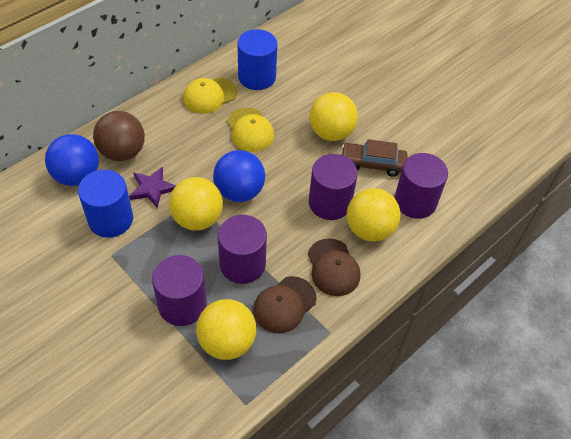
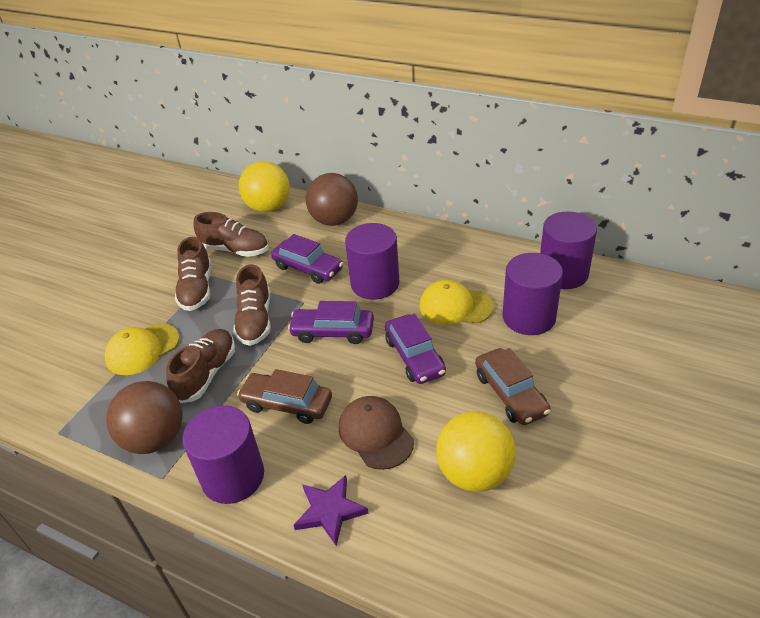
blue ball: [45,134,99,186] [213,150,265,202] = 2 -> none = 0
blue cylinder: [78,170,133,238] [238,29,277,90] = 2 -> none = 0
brown ball: [93,111,145,161] = 1 -> [106,381,183,454] [306,173,358,226] = 2
brown cap: [253,276,316,333] [308,238,360,296] = 2 -> [339,396,414,470] = 1
brown car: [342,139,408,177] = 1 -> [237,369,332,424] [475,348,551,425] = 2
brown shoe: none = 0 -> [166,329,235,403] [175,237,211,311] [193,212,269,257] [233,264,271,346] = 4
purple car: none = 0 -> [271,234,343,284] [288,301,374,344] [385,314,446,384] = 3
yellow ball: [169,177,223,231] [196,299,256,360] [309,92,358,141] [347,188,401,242] = 4 -> [239,161,290,212] [436,411,516,492] = 2

